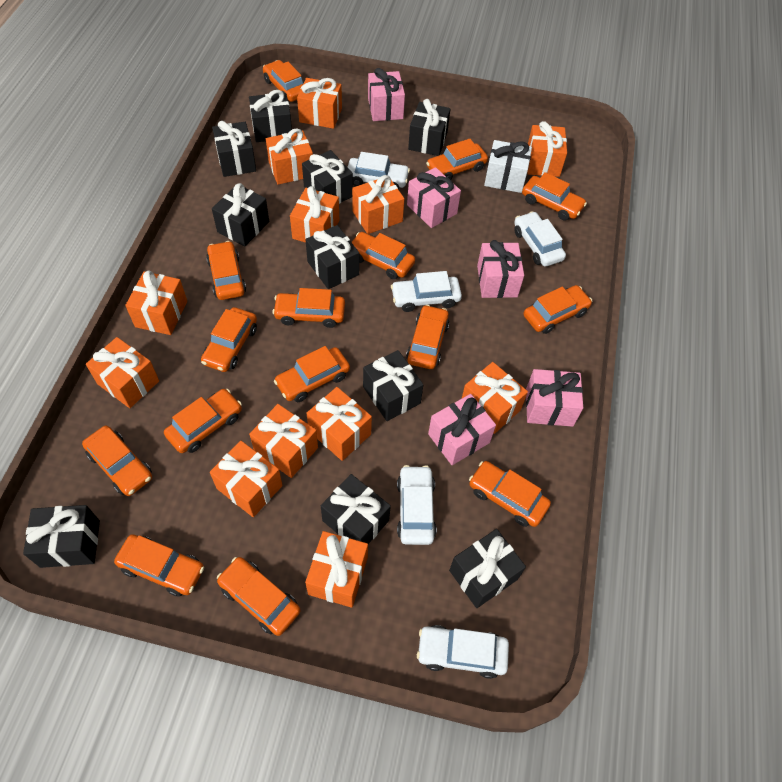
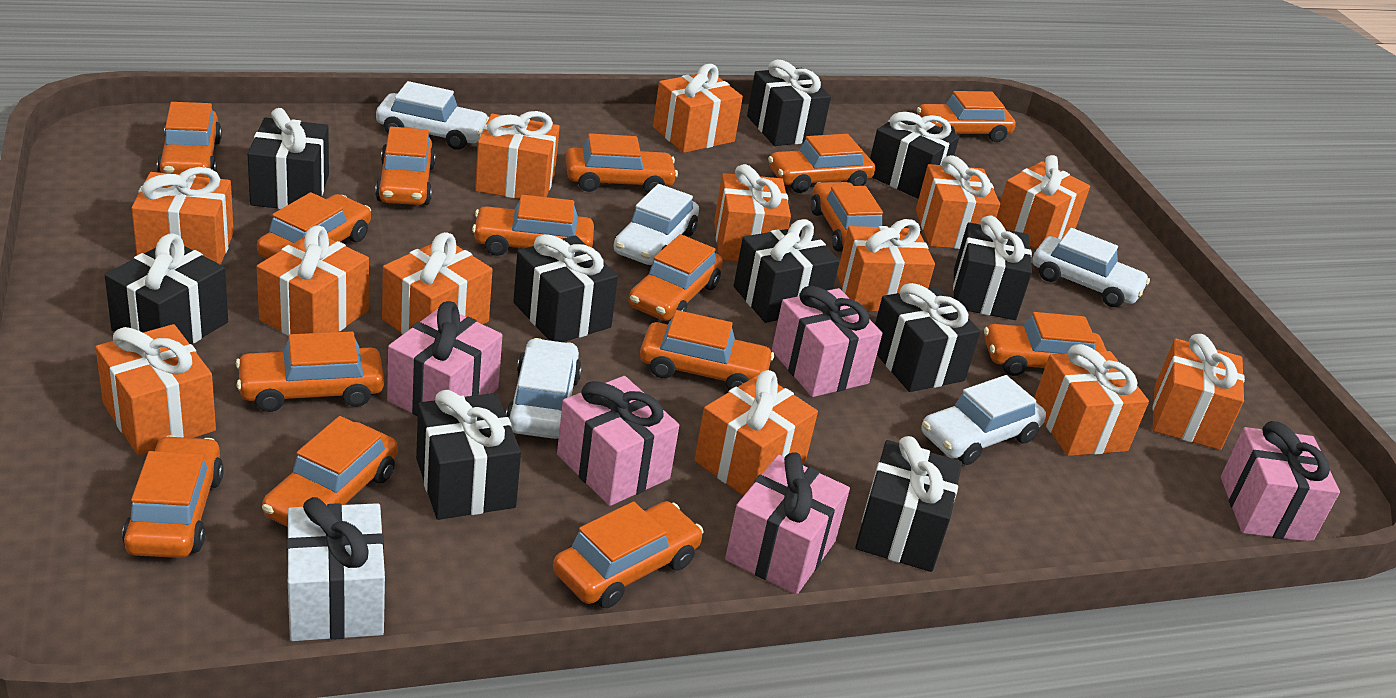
orange gift: [86,337,159,408] [125,271,187,335] [210,441,283,517] [249,404,318,478] [266,128,313,185] [290,186,339,243] [297,78,342,129] [305,531,368,608] [306,387,372,461] [352,175,404,234] [462,362,528,434] [527,121,567,177] = 12 -> [96,324,216,455] [131,167,234,265] [257,225,369,336] [382,232,493,335] [475,111,560,199] [653,64,743,153] [694,370,818,496] [714,164,791,261] [837,219,935,312] [916,155,1000,249] [996,155,1090,250] [1034,344,1149,456] [1153,334,1245,450] = 13

